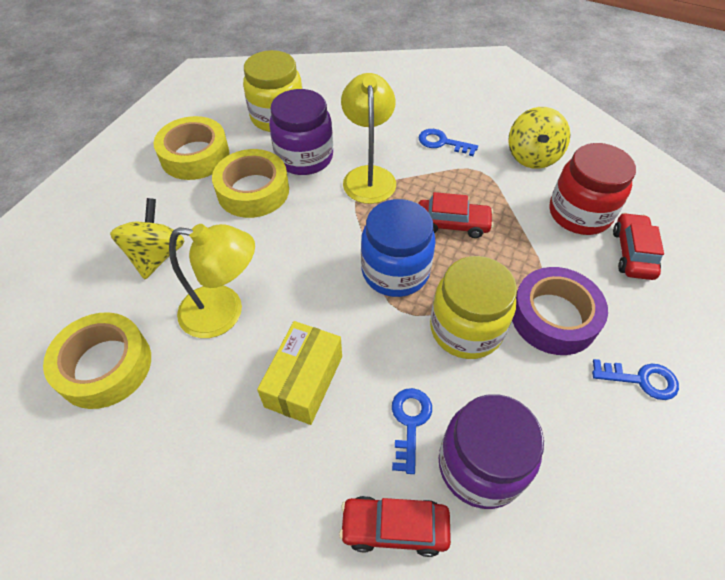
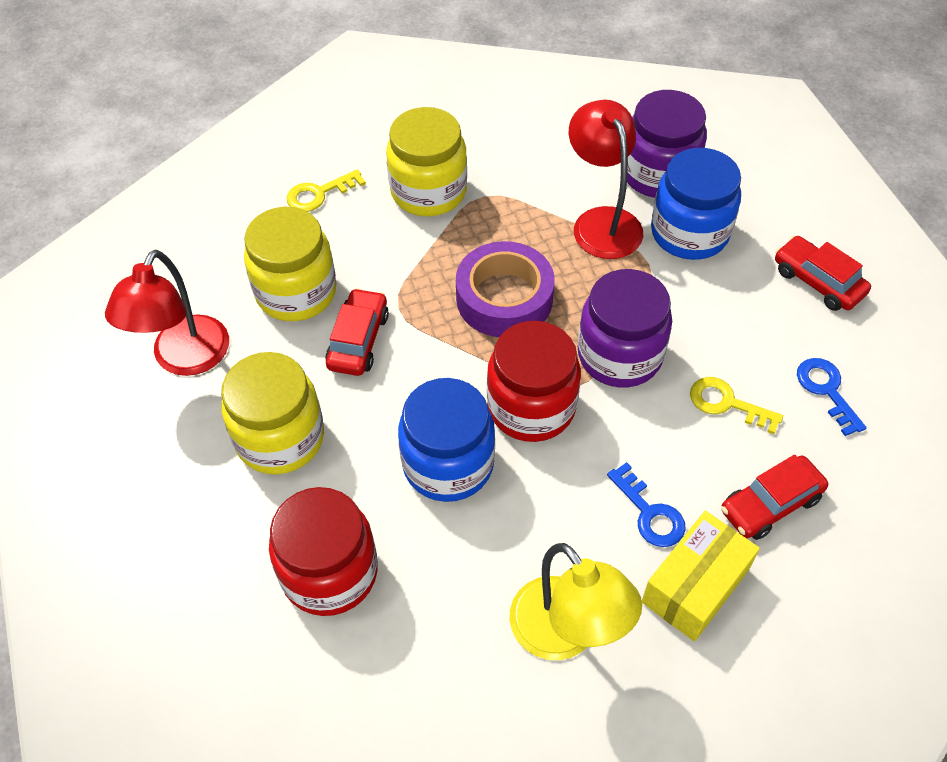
blue jar: [361,199,435,297] = 1 -> [398,378,495,502] [651,148,741,260] = 2
blue key: [392,388,432,474] [419,129,478,156] [592,359,679,400] = 3 -> [607,462,686,547] [797,358,867,436] = 2
red jar: [549,143,636,235] = 1 -> [269,487,378,616] [487,321,581,442] = 2
red lamp: none = 0 -> [105,250,229,376] [569,100,643,259] = 2
yellow jar: [243,50,303,132] [430,256,517,359] = 2 -> [221,352,324,475] [244,207,337,321] [386,107,467,216] = 3
yellow key: none = 0 -> [287,169,366,212] [690,377,783,434] = 2
yellow lamp: [169,224,255,338] [341,73,396,204] = 2 -> [510,543,642,660] = 1
yellow spinning top: [110,198,185,279] [508,107,570,169] = 2 -> none = 0
yellow tape: [43,312,151,409] [154,116,229,180] [212,149,289,218] = 3 -> none = 0

